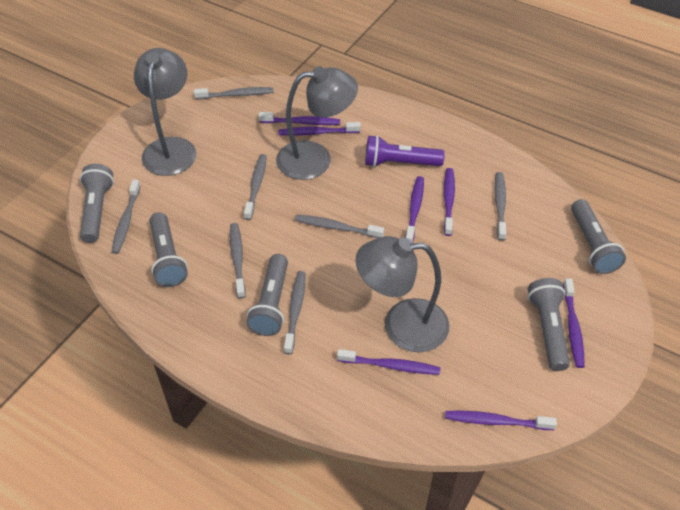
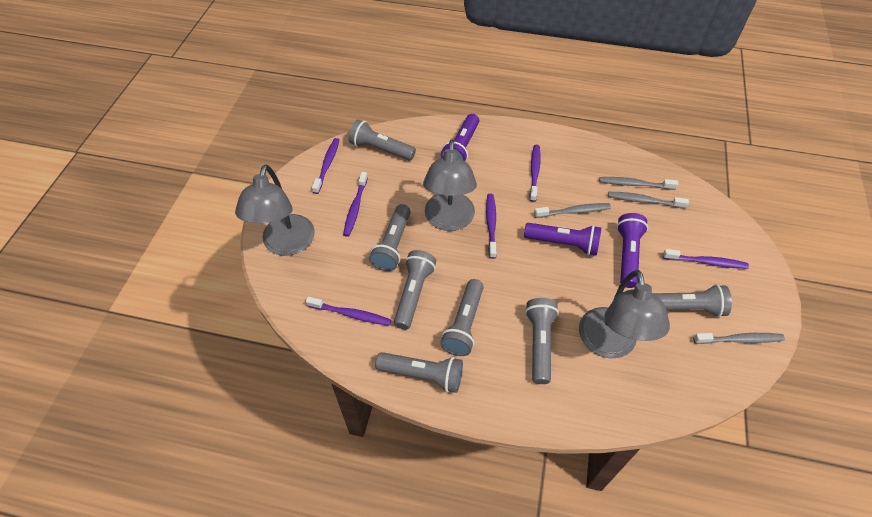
grey flashlight: [80,164,114,243] [150,212,188,287] [247,254,288,336] [528,278,570,371] [571,199,626,274] = 5 -> [349,120,416,160] [369,204,411,271] [375,352,463,393] [394,250,436,329] [440,279,484,356] [525,298,559,384] [653,284,732,317] = 7
grey toothbrush: [111,179,141,254] [194,87,274,100] [230,223,246,299] [244,154,267,220] [284,271,306,355] [295,215,384,238] [495,172,506,241] = 7 -> [534,203,611,218] [599,177,678,190] [608,192,689,209] [693,333,785,344] = 4
purple flashlight: [365,135,445,167] = 1 -> [441,114,479,161] [524,223,601,255] [617,213,648,288] = 3
purple toothbrush: [259,112,340,125] [278,122,361,136] [337,349,441,375] [405,176,424,244] [444,168,455,236] [445,411,557,430] [563,279,585,368] = 7 -> [306,297,391,326] [312,138,339,194] [343,172,368,237] [486,194,497,259] [529,145,541,202] [663,249,749,269] = 6

